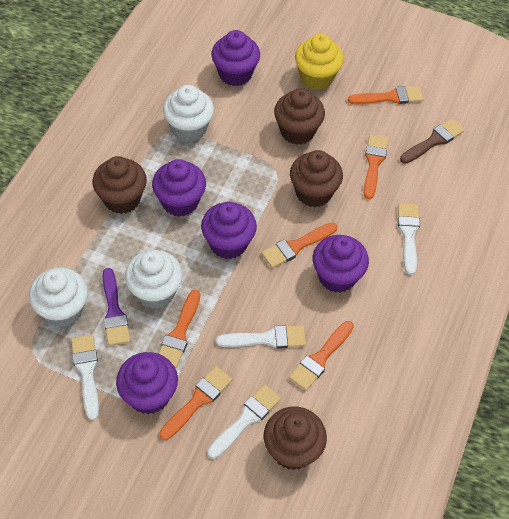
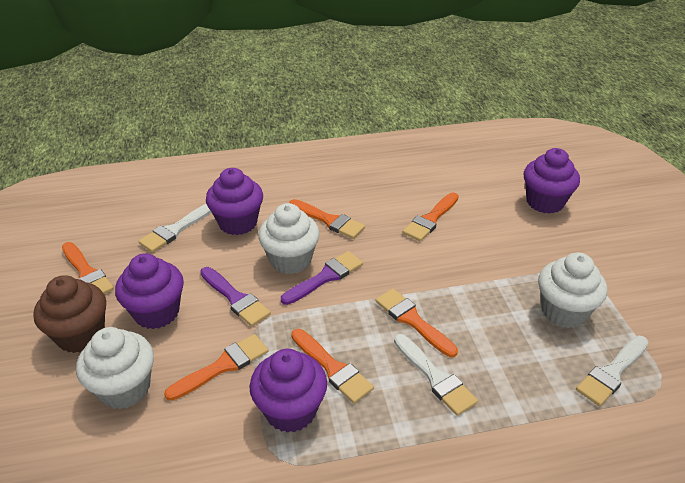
brown brush: [400,119,464,164] = 1 -> none = 0
brown cupcake: [92,156,147,214] [264,406,327,470] [274,88,325,145] [290,150,343,207] = 4 -> [33,275,106,353] = 1
purple brush: [102,268,130,346] = 1 -> [200,267,271,326] [281,251,363,305] = 2
purple cupcake: [116,352,178,414] [152,159,206,217] [201,202,257,259] [211,30,260,86] [313,235,369,293] = 5 -> [115,253,184,329] [206,168,263,235] [250,349,327,433] [524,148,580,214] = 4
white brush: [71,334,99,420] [207,384,281,459] [216,325,306,349] [398,203,420,275] = 4 -> [138,204,211,252] [394,334,478,416] [576,336,648,406] = 3
yellow cupcake: [295,34,344,90] = 1 -> none = 0

